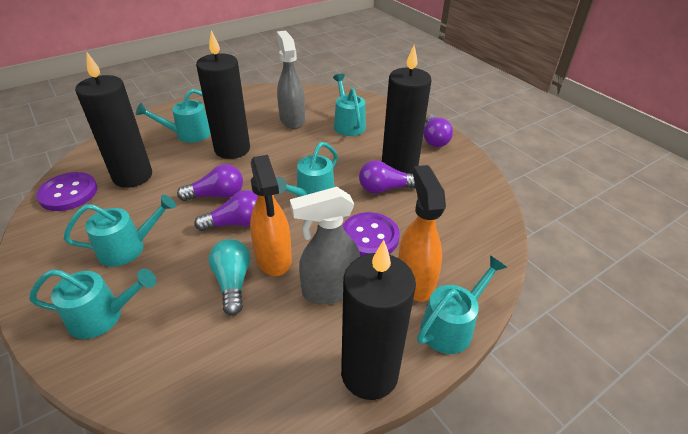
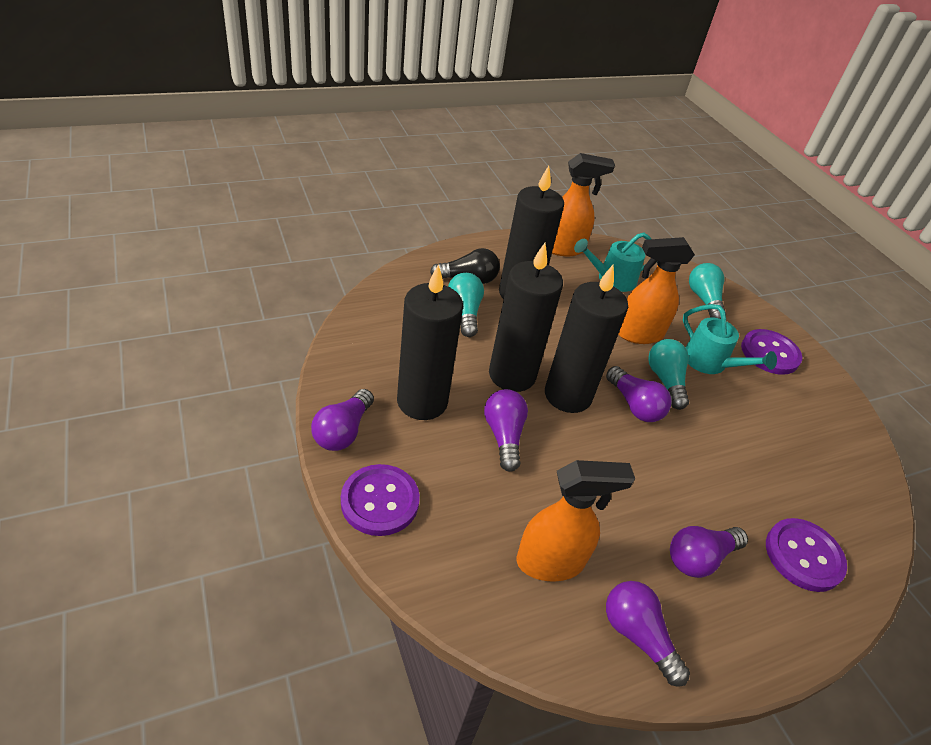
black light bulb: none = 0 -> [430,248,500,284] = 1
grey spray bottle: [277,31,305,129] [290,187,360,304] = 2 -> none = 0
orange spray bottle: [250,155,292,276] [398,165,446,302] = 2 -> [517,460,635,581] [552,153,615,256] [618,237,695,344] = 3
purple button: [36,172,97,211] [342,212,400,257] = 2 -> [341,464,420,536] [741,329,802,375] [766,518,847,592] = 3
purple light bulb: [177,164,243,201] [195,190,258,231] [359,160,416,194] [423,114,453,147] = 4 -> [311,389,374,451] [484,389,528,472] [606,366,672,422] [606,581,690,687] [670,526,748,578] = 5
turquoise light bulb: [209,239,250,315] = 1 -> [448,273,484,337] [648,339,689,410] [689,263,726,319] = 3
turquoise watering can: [29,269,156,339] [64,195,176,267] [136,89,211,143] [276,142,338,197] [333,74,366,136] [417,256,507,354] = 6 -> [574,233,657,292] [683,304,777,374] = 2

